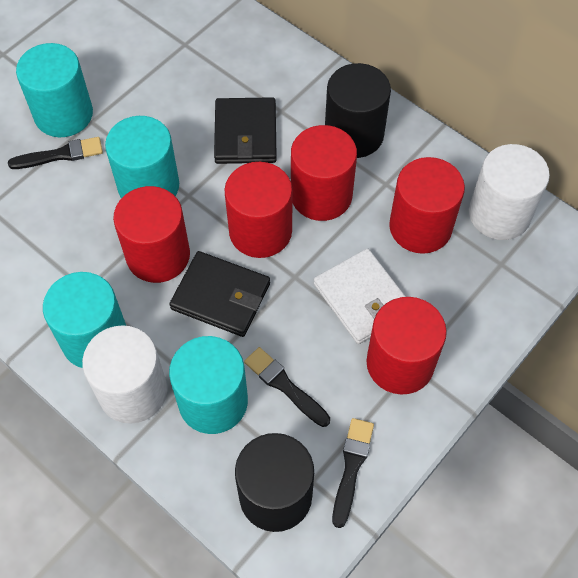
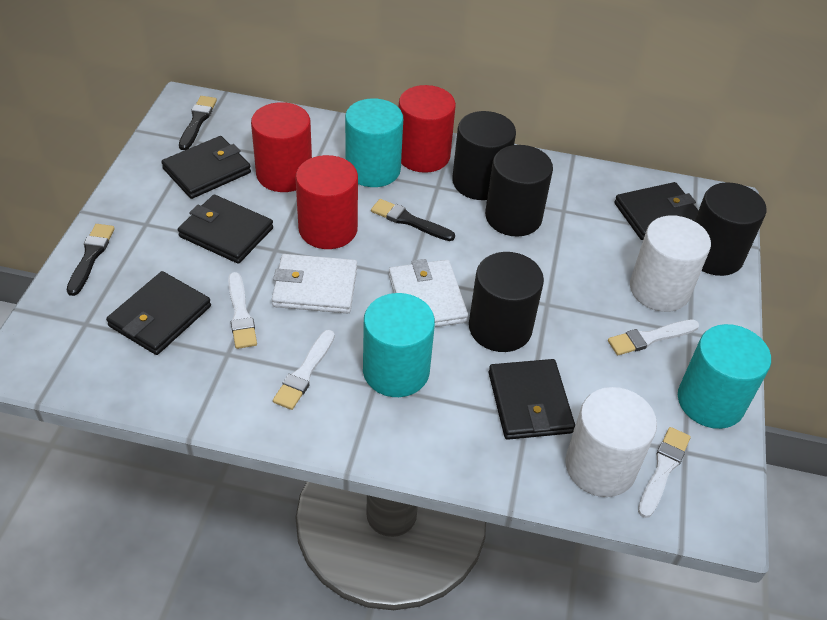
black cylinder: [235,433,314,532] [325,63,391,158] = 2 -> [452,111,516,200] [469,252,544,352] [485,145,553,237] [695,182,766,276] = 4
black wallet: [169,251,270,337] [214,97,277,164] = 2 -> [106,271,211,355] [161,136,251,199] [178,195,273,264] [489,359,575,440] [614,182,699,240] = 5
red cylinder: [113,186,190,283] [224,162,292,258] [291,125,357,221] [366,297,447,394] [389,157,465,254] = 5 -> [251,102,312,192] [296,155,358,249] [399,85,456,173] = 3
turquoise cylinder: [16,43,93,137] [43,272,126,368] [105,116,179,198] [169,336,248,434] = 4 -> [345,98,403,187] [363,293,435,397] [678,324,771,429] = 3
white brush: none = 0 -> [228,272,257,349] [273,330,335,410] [608,319,699,355] [638,427,691,518] = 4
white wallet: [314,248,406,344] = 1 -> [272,254,357,314] [389,259,468,327] = 2

